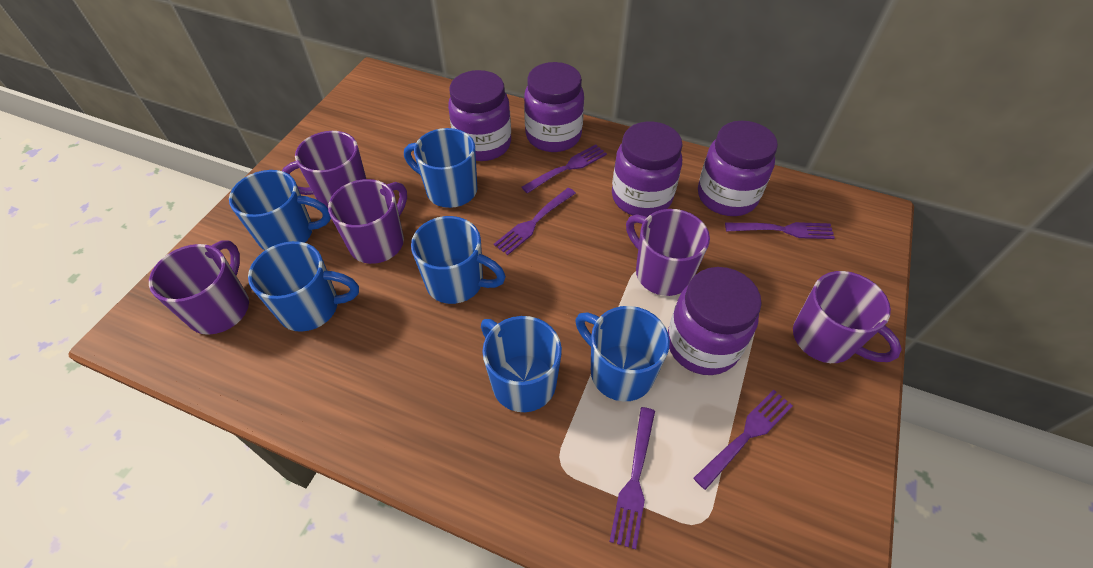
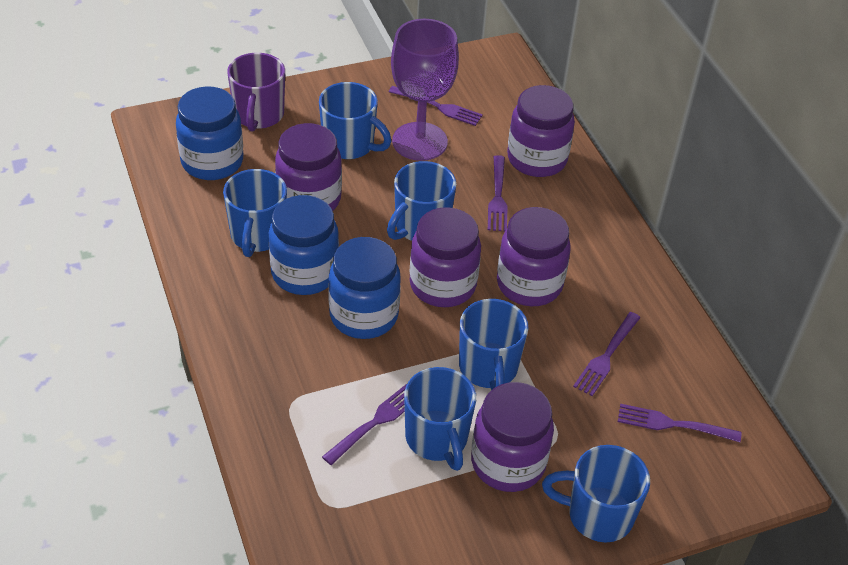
blue jar: none = 0 -> [176,86,243,180] [269,195,339,295] [328,237,401,339] = 3
purple goblet: none = 0 -> [391,19,459,161] = 1
purple mug: [149,240,249,335] [282,131,366,208] [328,179,407,264] [626,209,710,296] [793,271,902,363] = 5 -> [227,53,285,132] = 1

